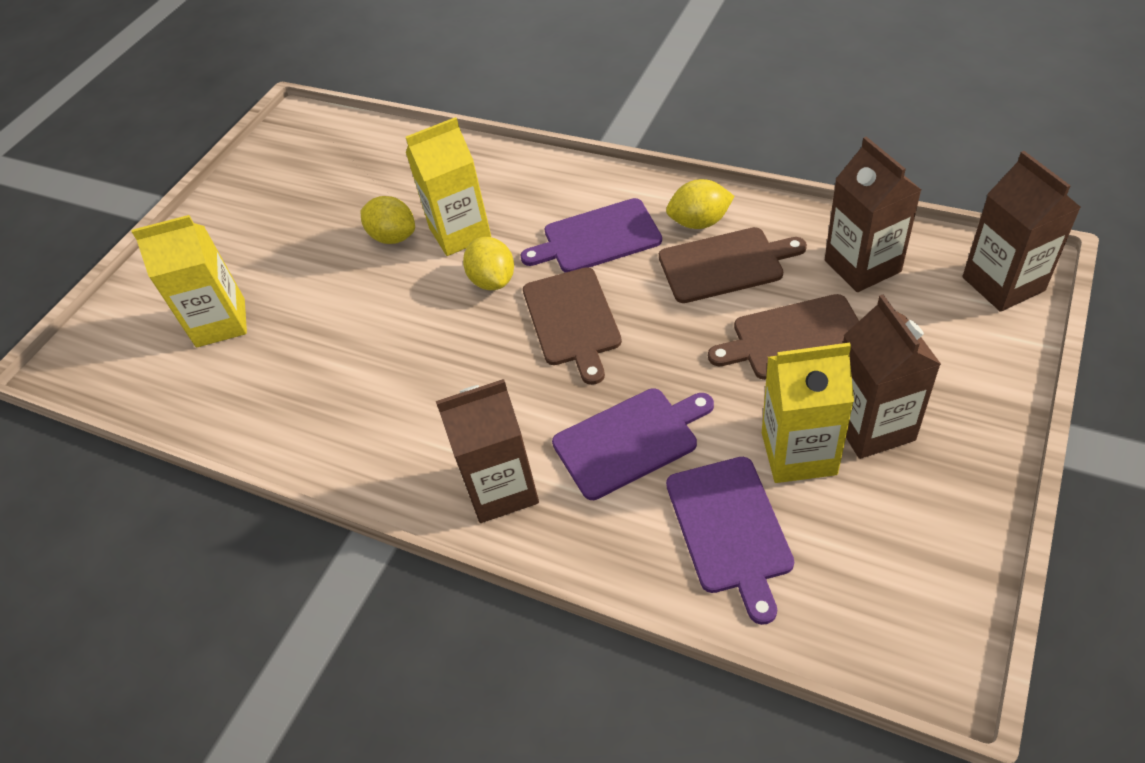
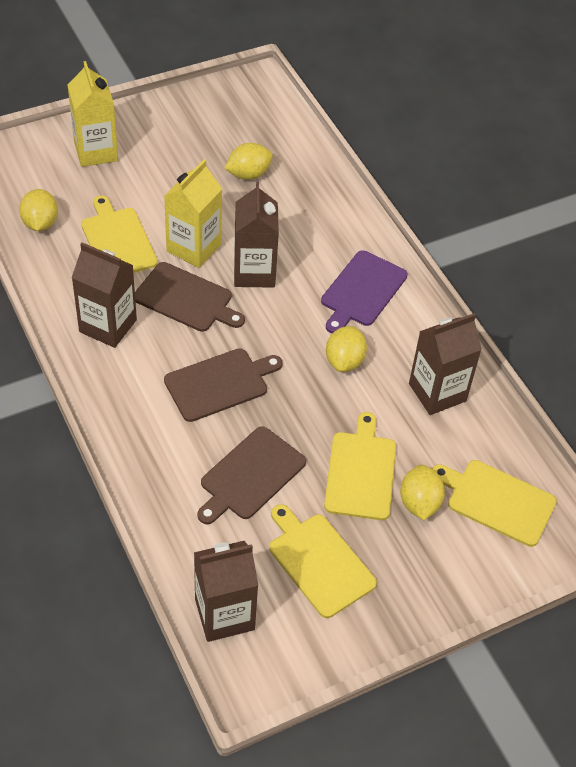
purple cutting board: [521,198,662,273] [552,388,714,500] [666,457,794,625] = 3 -> [321,250,408,333] = 1
yellow carton: [132,215,247,348] [406,117,491,256] [762,343,854,483] = 3 -> [68,61,118,167] [164,160,222,268] = 2
yellow cutting board: none = 0 -> [81,196,158,273] [269,504,377,618] [324,412,396,520] [432,460,557,547] = 4
yellow lemon: [360,196,415,244] [463,237,514,290] [666,179,735,229] = 3 -> [19,189,58,231] [224,143,273,180] [326,326,367,372] [400,465,445,520] = 4

